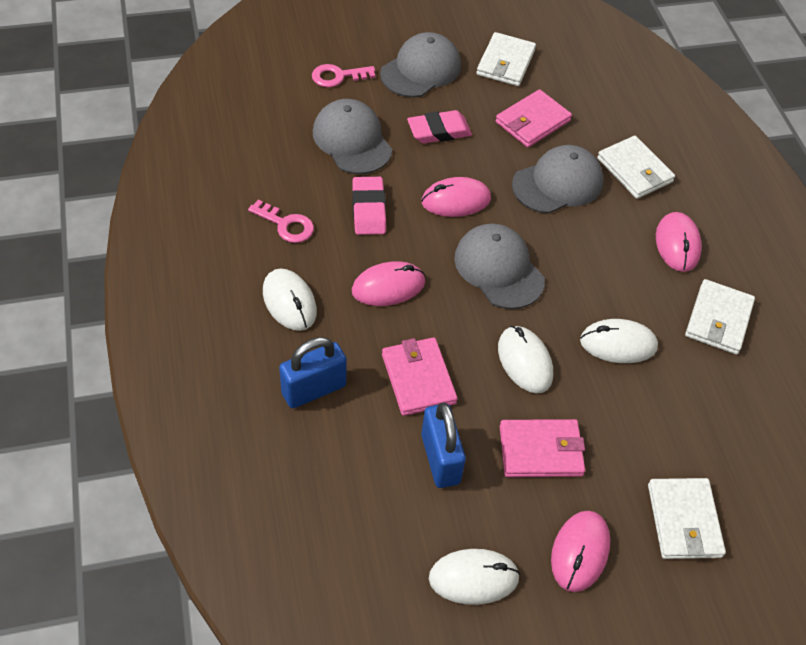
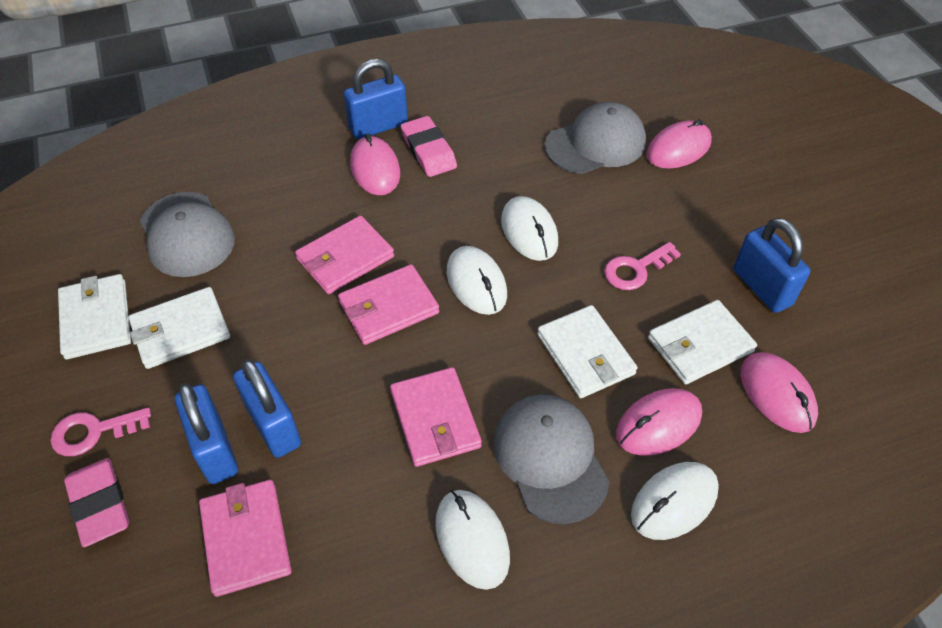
blue padlock: [279,337,347,408] [421,402,466,488] = 2 -> [175,383,238,484] [233,359,301,458] [344,59,408,139] [734,218,811,313] = 4
grey cap: [313,99,392,174] [380,32,461,97] [454,224,545,309] [512,145,604,214] = 4 -> [140,192,235,277] [493,395,609,524] [545,102,646,174] = 3
pink wallet: [382,337,458,416] [496,89,572,148] [500,419,585,477] = 3 -> [199,480,292,597] [295,216,394,294] [338,264,439,345] [390,367,482,467] = 4

